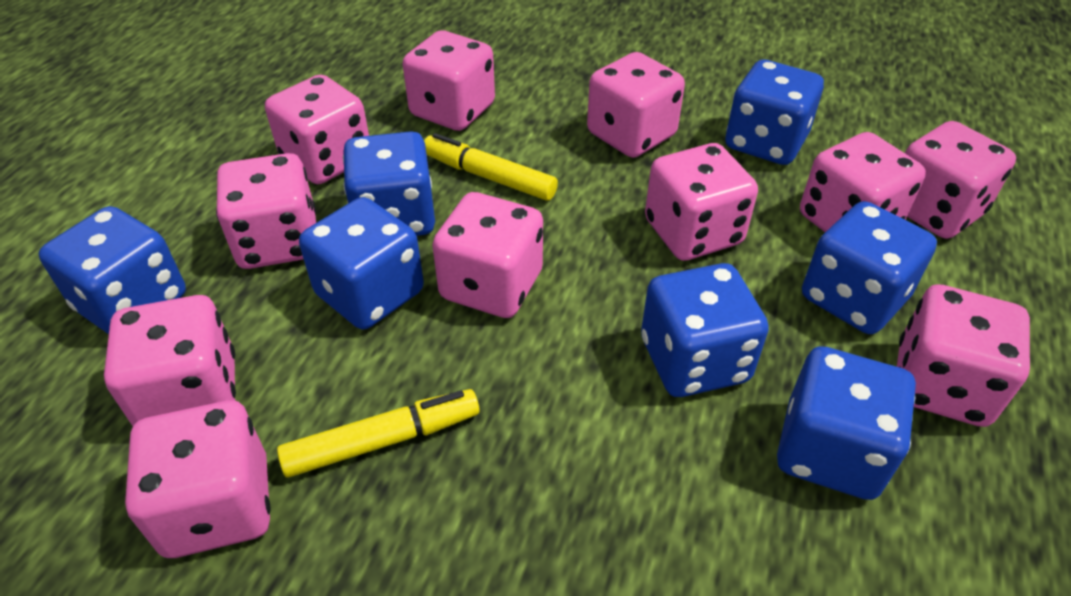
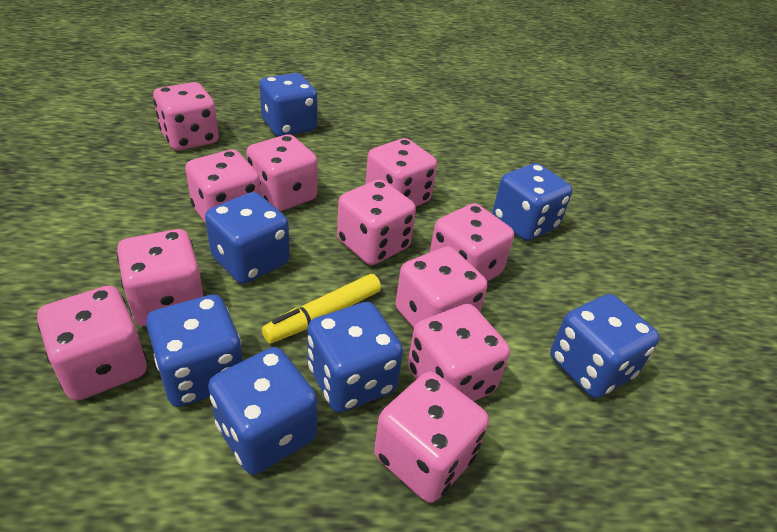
yellow marker: [277,389,480,478] [424,133,558,201] = 2 -> [262,274,381,344] = 1

